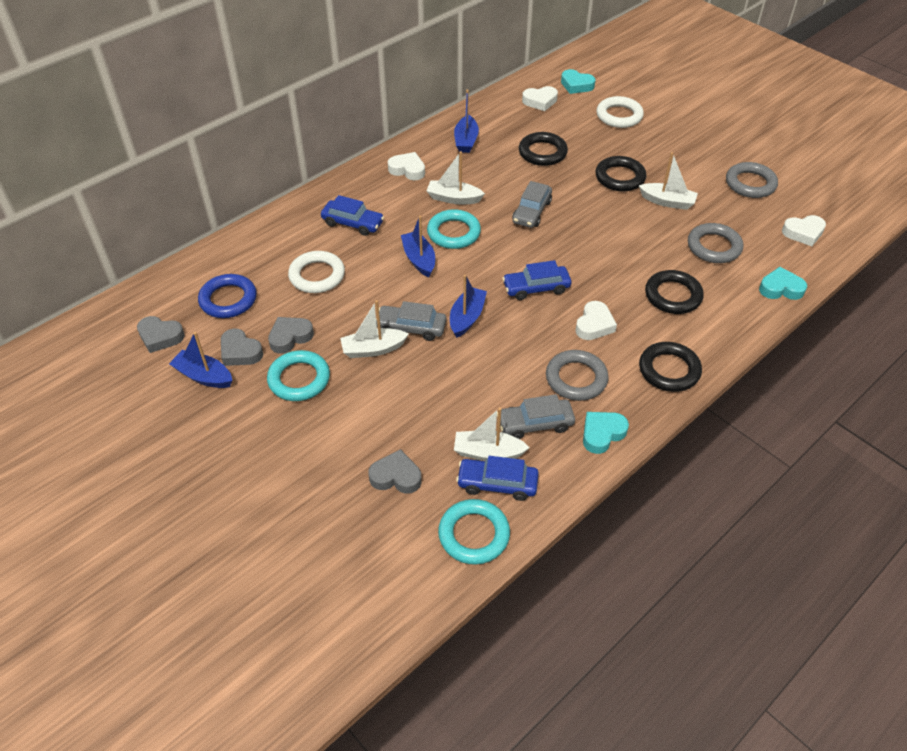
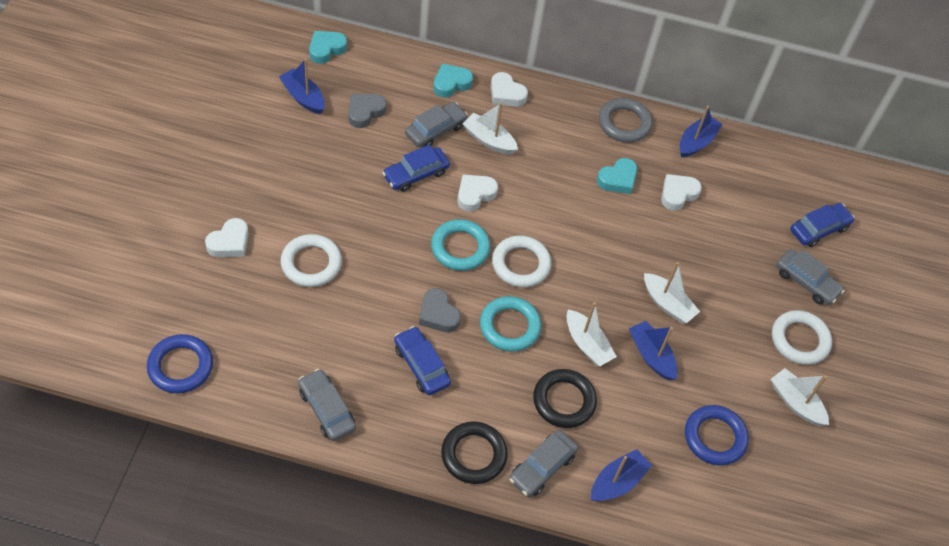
black ring: [519,132,568,166] [595,156,646,191] [639,342,702,392] [645,270,704,314] = 4 -> [441,421,508,484] [533,369,597,428] = 2
blue ring: [198,274,257,318] = 1 -> [147,334,213,393] [685,405,749,465] = 2
grey car: [376,301,446,341] [497,394,575,439] [512,181,552,228] = 3 -> [298,369,356,441] [405,102,468,147] [509,430,578,497] [776,249,845,305] = 4
grey heart: [137,316,185,353] [221,329,263,366] [268,317,314,354] [368,449,422,494] = 4 -> [348,94,387,128] [419,288,461,332] = 2
grey ring: [546,350,609,401] [688,223,743,263] [726,162,778,198] = 3 -> [599,98,653,142] = 1
turquoise ring: [267,350,330,401] [427,209,481,249] [438,499,510,565] = 3 -> [431,219,491,271] [480,296,542,352] = 2
white ring: [288,251,345,293] [596,96,644,128] = 2 -> [280,234,342,287] [492,235,551,288] [772,310,832,365] = 3

